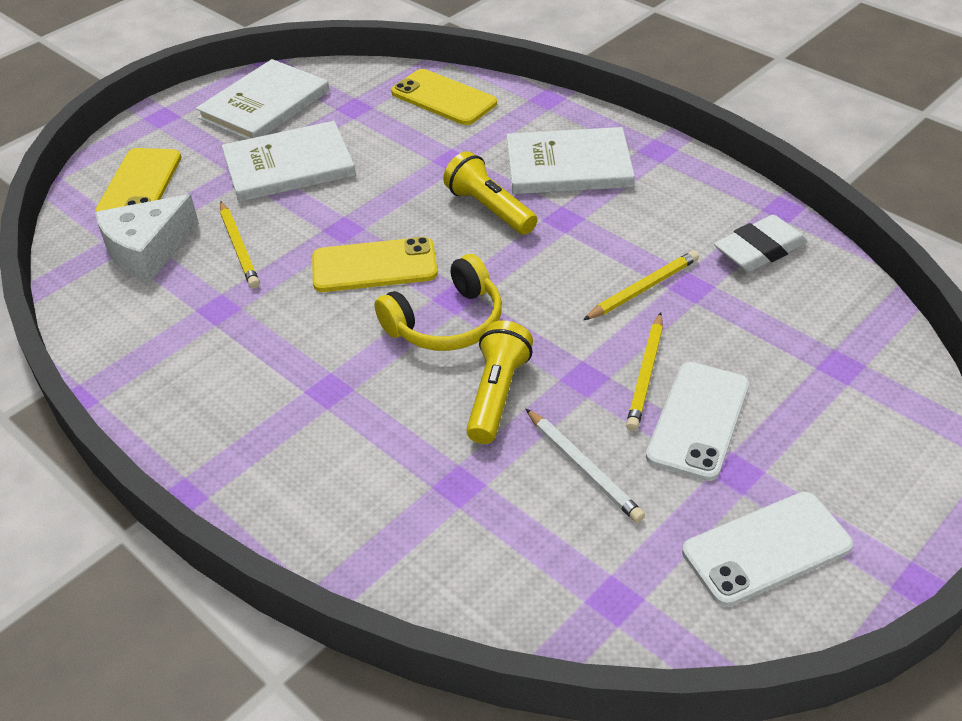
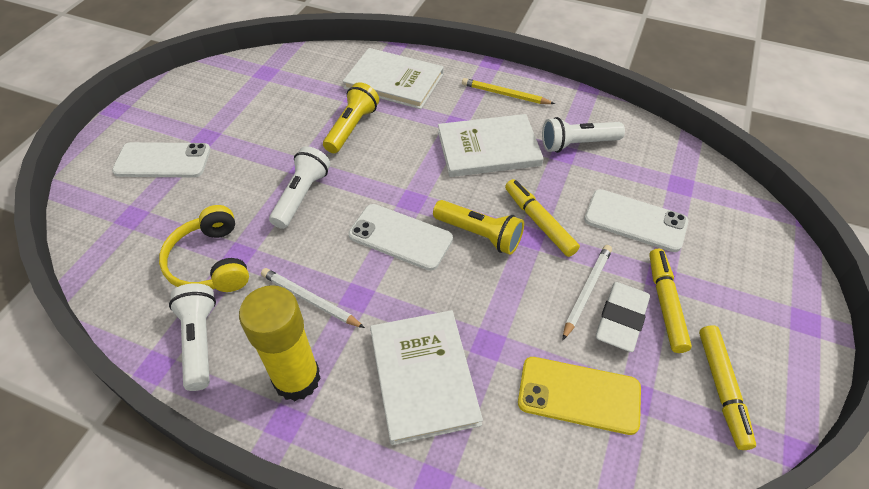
white cheese: [95,194,199,282] = 1 -> none = 0
white flashlight: none = 0 -> [169,283,216,391] [269,146,330,229] [542,117,625,153] = 3
white pencil: [526,409,645,523] = 1 -> [261,268,365,328] [563,245,612,340] = 2
white phone: [646,362,749,481] [682,492,853,607] = 2 -> [112,142,211,178] [348,204,453,271] [584,189,688,252] = 3
yellow glue stick: none = 0 -> [239,285,321,401] = 1
yellow marker: none = 0 -> [505,179,580,257] [649,248,692,353] [699,325,756,450] = 3
yellow pencil: [220,202,260,288] [583,250,699,320] [626,313,663,431] = 3 -> [462,78,555,104] = 1
yellow phone: [95,148,181,212] [312,237,438,292] [391,69,497,125] = 3 -> [518,357,641,435] = 1

